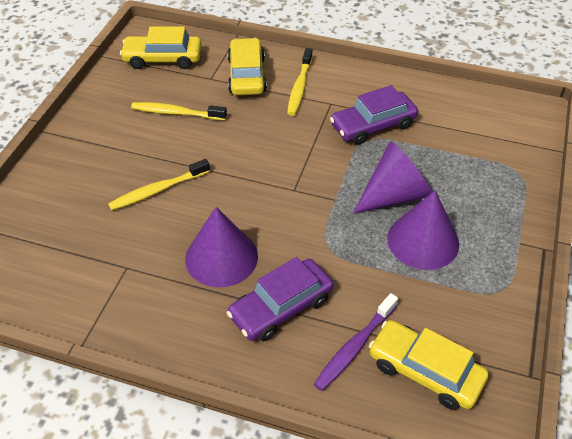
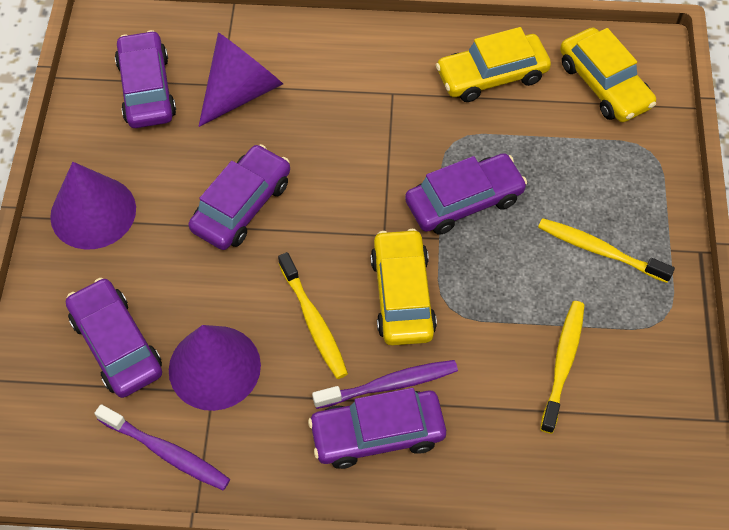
purple car: [227,257,334,341] [330,85,418,145] = 2 -> [66,278,162,398] [115,30,176,128] [188,144,290,250] [308,388,446,469] [405,153,527,235] = 5
purple toothbrush: [314,293,398,391] = 1 -> [95,404,230,490] [312,360,458,409] = 2

